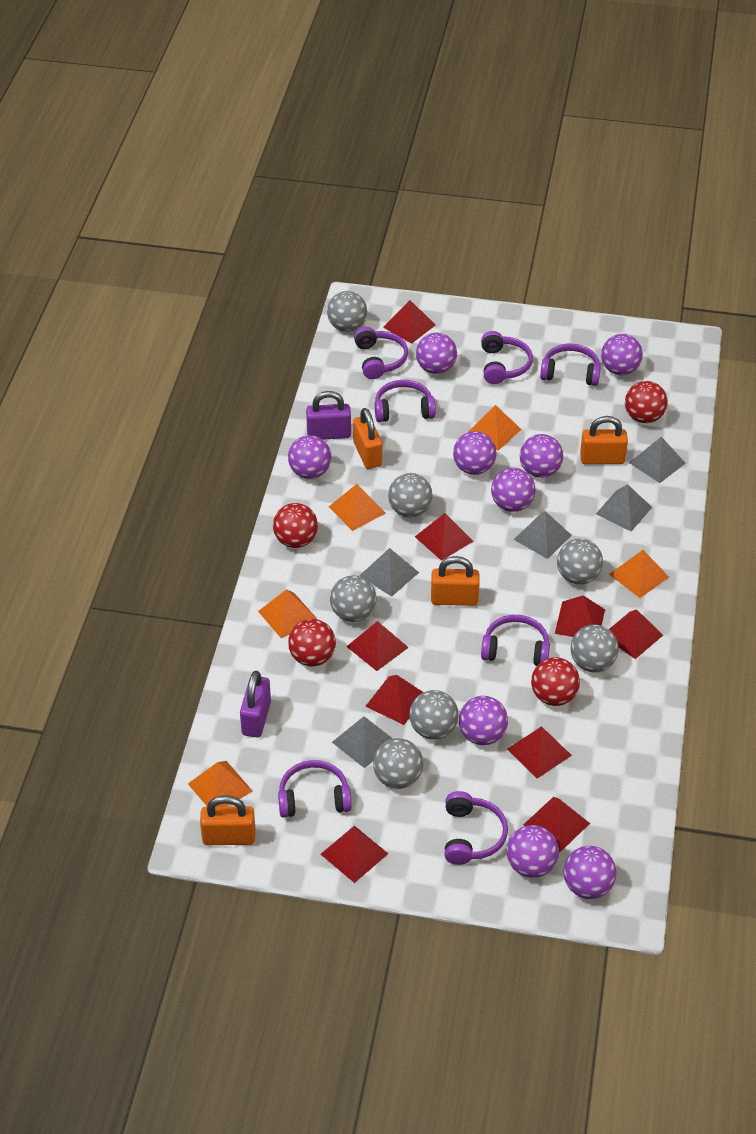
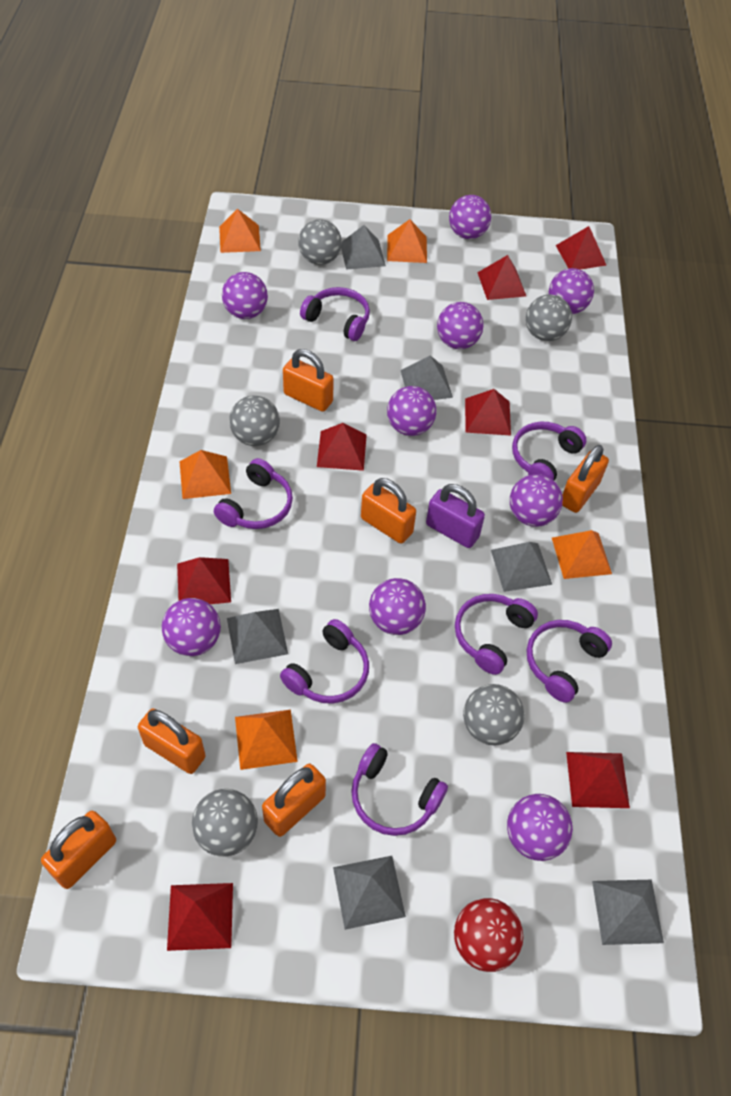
grey ball: [327,291,367,332] [330,575,377,622] [373,738,423,789] [388,473,433,518] [409,690,459,740] [557,539,603,585] [571,624,619,672] = 7 -> [192,789,258,857] [229,395,280,446] [298,219,342,265] [463,684,524,746] [526,294,572,341] = 5
grey pyramid: [332,716,393,768] [360,548,419,597] [514,511,572,559] [596,484,652,531] [629,437,686,483] = 5 -> [227,609,288,664] [333,856,406,930] [341,225,386,270] [400,356,453,400] [491,542,552,592] [592,880,664,945] = 6
orange padlock: [200,795,256,845] [353,408,382,469] [431,556,480,606] [580,416,628,464] = 4 -> [41,811,116,889] [138,709,206,774] [262,763,326,837] [283,349,334,412] [361,478,416,544] [562,445,609,513] = 6
purple padlock: [240,671,271,737] [306,391,351,440] = 2 -> [426,484,485,548] = 1
red ball: [273,503,318,548] [288,619,336,667] [531,657,580,706] [625,381,667,423] = 4 -> [454,898,523,972] = 1
red pyramid: [321,826,388,883] [346,621,409,671] [366,675,424,725] [383,300,435,344] [415,513,473,561] [507,726,572,779] [523,797,590,853] [555,596,605,637] [609,609,663,659] = 9 -> [167,883,233,951] [177,557,231,604] [317,423,367,471] [465,389,511,435] [477,255,526,300] [556,226,606,270] [566,752,630,808] = 7

